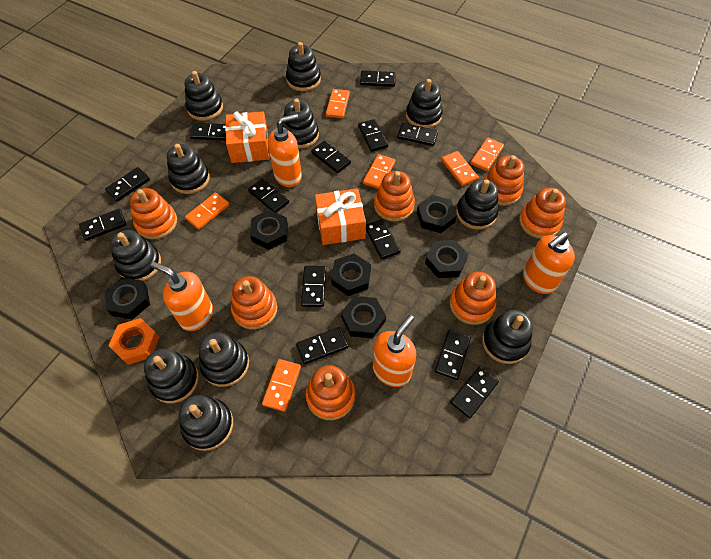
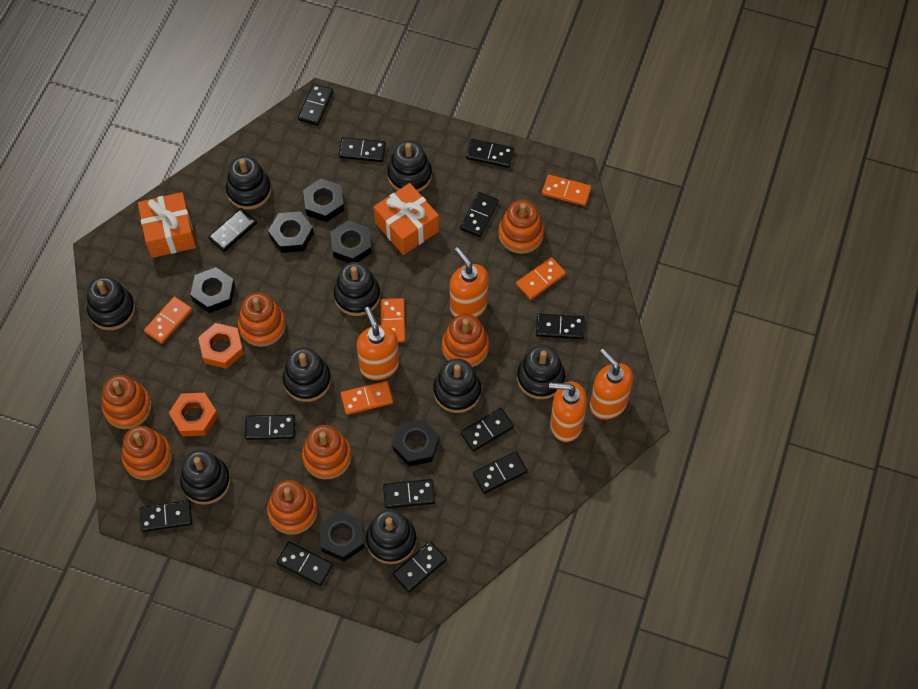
black stacking toy: [110,230,161,281] [144,349,199,403] [167,144,210,194] [179,395,233,451] [185,71,223,121] [199,332,249,387] [282,99,319,149] [286,42,321,91] [406,79,443,128] [456,179,499,230] [482,310,533,364] = 11 -> [87,276,135,330] [180,450,231,505] [226,156,272,210] [283,347,331,402] [334,262,380,316] [366,509,416,564] [387,140,432,192] [433,358,481,413] [517,345,565,399] = 9
orange domino: [185,193,229,230] [262,359,301,412] [326,89,350,119] [363,154,395,189] [441,151,479,186] [470,137,504,171] = 6 -> [144,296,192,344] [341,381,393,415] [381,298,405,343] [516,257,566,300] [542,175,591,206] = 5
orange nut: [108,318,159,365] = 1 -> [169,393,218,437] [198,323,244,369] = 2

